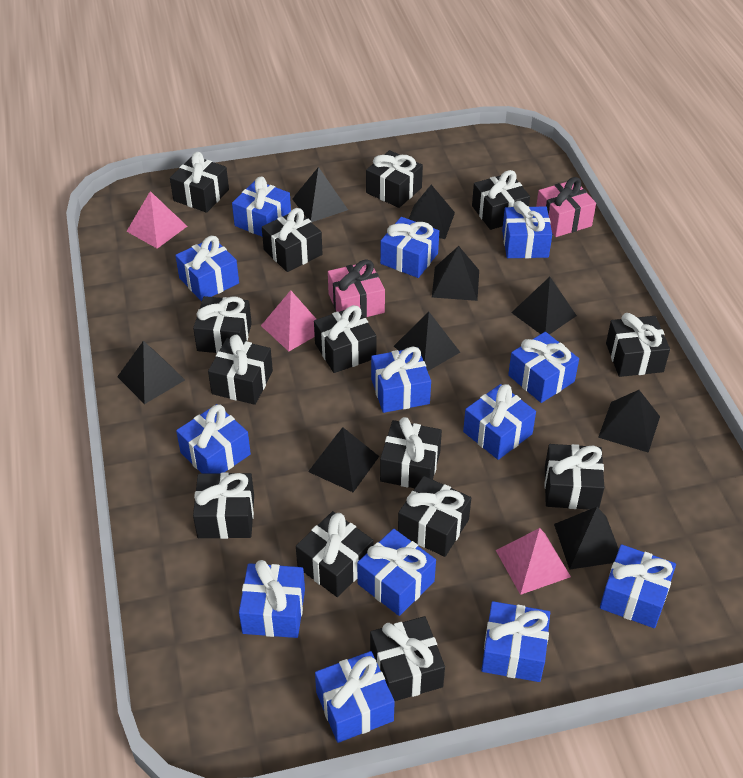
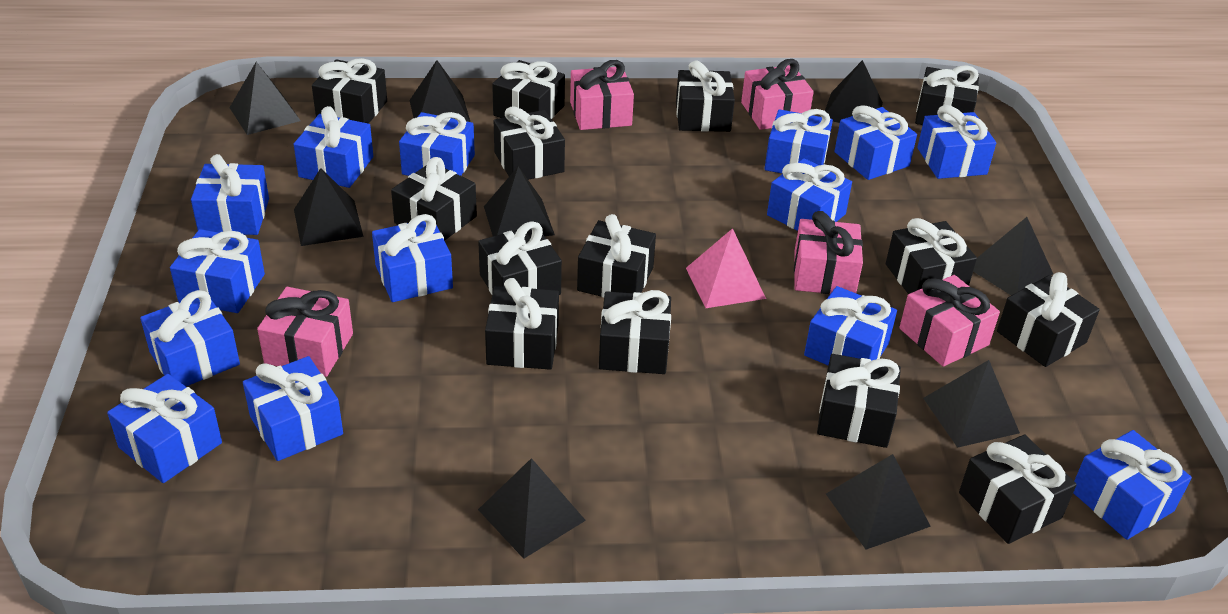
blue gift: [175,236,239,301] [176,404,251,474] [232,177,291,237] [239,560,305,638] [315,651,395,743] [357,529,436,616] [371,347,431,413] [380,217,439,278] [463,384,536,460] [481,601,550,682] [502,201,552,258] [508,332,579,403] [600,544,676,628] = 13 -> [107,374,222,483] [140,290,240,386] [170,229,265,313] [191,154,269,235] [243,356,343,461] [294,106,373,188] [372,214,453,302] [399,112,475,176] [765,109,833,174] [767,158,852,231] [804,286,897,365] [835,105,917,180] [917,105,996,179] [1073,430,1192,540] = 14
pink gift: [328,260,385,318] [536,177,596,237] = 2 -> [257,287,353,377] [570,60,634,130] [741,59,814,130] [794,211,863,294] [899,275,1000,367] = 5
pink pyramid: [126,191,187,249] [261,290,316,351] [496,528,571,595] = 3 -> [686,228,766,308] = 1

